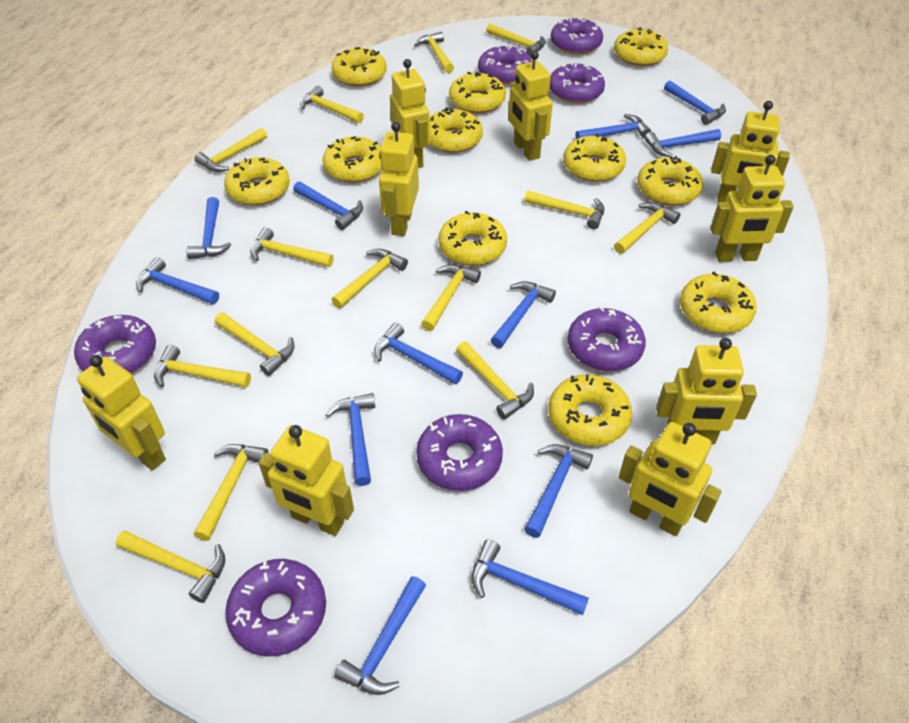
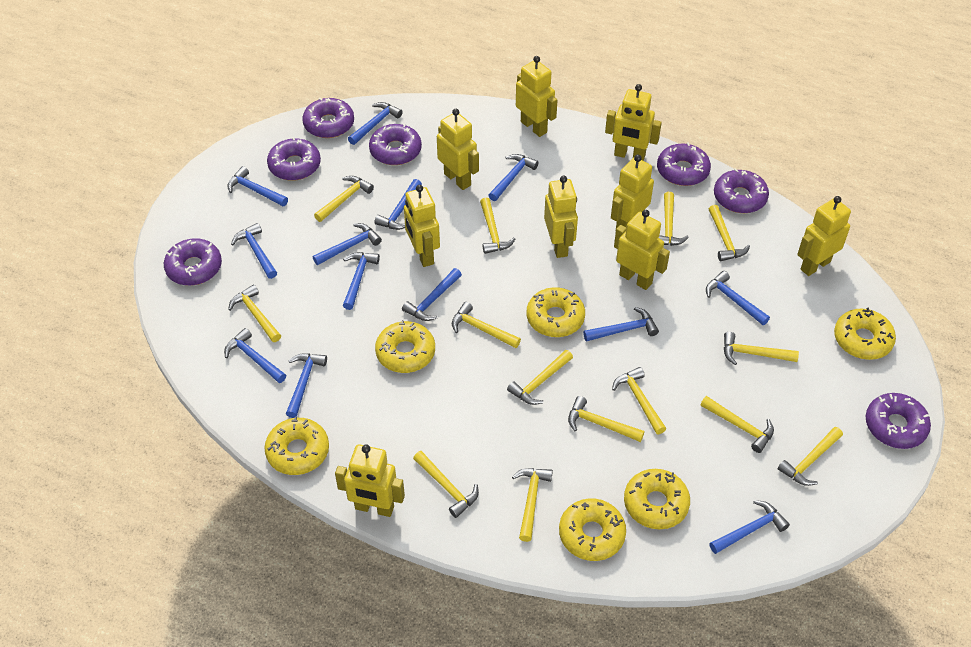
blue hammer: [136,257,219,304] [186,197,231,259] [293,181,363,230] [326,393,375,486] [334,576,426,695] [374,323,463,385] [472,539,589,615] [491,281,556,348] [524,444,593,538] [575,114,651,139] [644,129,721,157] [664,81,726,125] = 12 -> [224,328,286,383] [227,166,288,206] [231,223,277,279] [286,353,327,418] [313,223,382,265] [343,252,380,310] [348,102,403,145] [374,179,422,230] [402,268,462,321] [488,154,539,201] [583,307,659,342] [706,271,770,325] [709,500,790,554] = 13
yellow donut: [224,157,290,205] [322,136,382,182] [331,47,387,86] [429,107,483,153] [438,211,507,266] [449,72,506,114] [549,374,632,446] [563,134,626,182] [614,27,668,66] [637,156,703,206] [680,272,757,333] = 11 -> [264,417,329,475] [375,320,435,373] [527,287,585,337] [559,498,626,561] [624,469,690,529] [834,307,896,360] = 6

